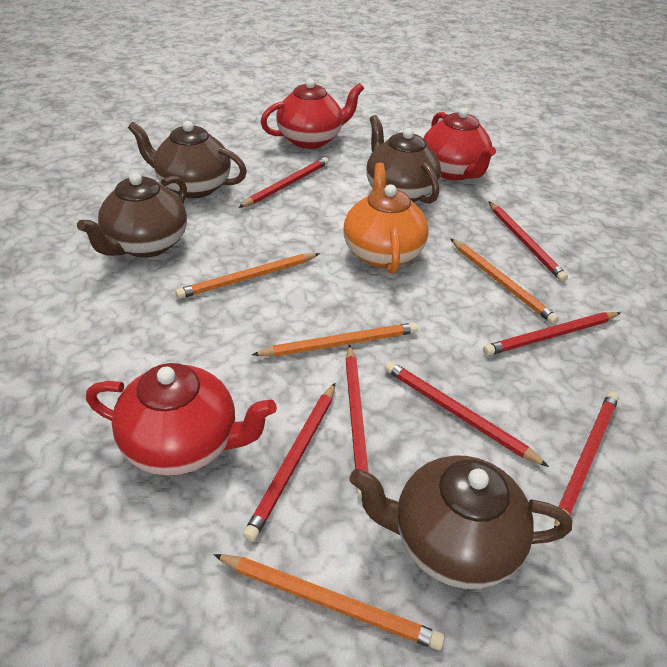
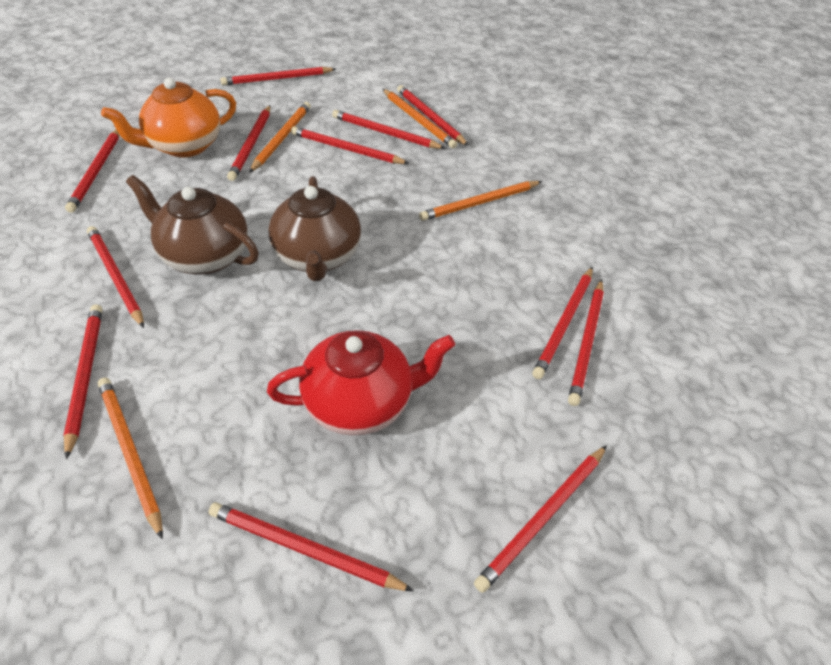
brown teapot: [77,173,187,258] [128,121,247,198] [349,455,572,589] [366,115,441,204] = 4 -> [126,175,258,274] [268,176,361,281] = 2
red pencil: [238,157,329,208] [243,383,335,542] [346,345,369,498] [385,361,549,467] [483,312,620,356] [488,201,568,282] [554,392,619,528] = 7 -> [63,304,102,459] [65,129,119,213] [87,226,144,328] [208,502,414,591] [220,67,336,85] [227,105,271,181] [291,126,409,164] [332,110,446,149] [397,85,468,146] [474,445,607,593] [532,267,593,379] [568,279,604,406] = 12
red teapot: [86,363,277,476] [261,79,364,149] [423,108,496,181] = 3 -> [267,330,455,436] = 1

